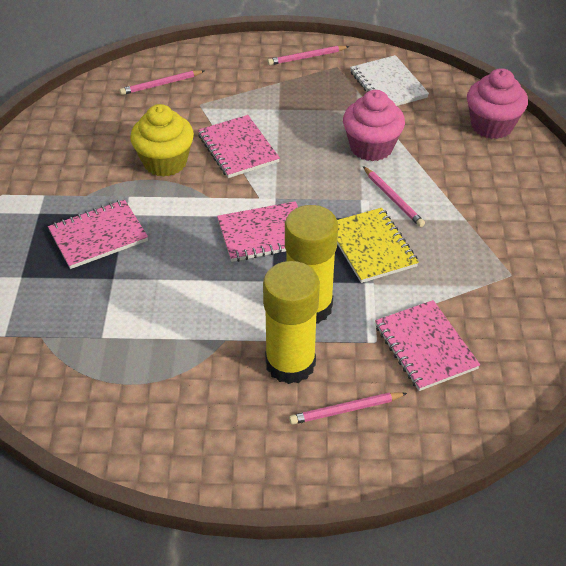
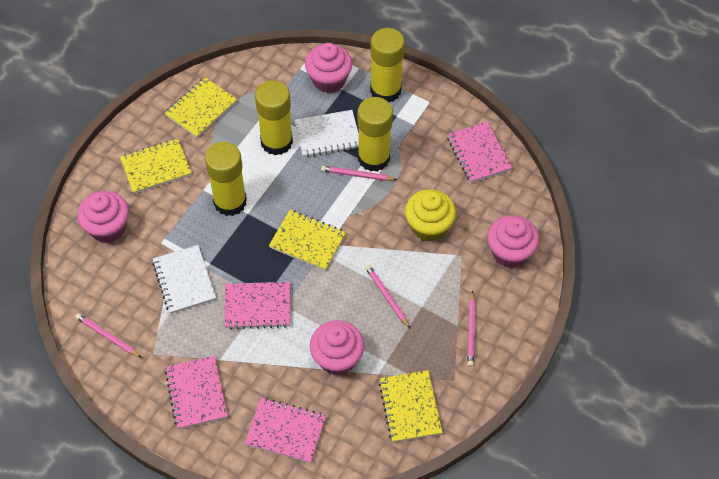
pink cupcake: [343,90,405,161] [467,68,528,139] = 2 -> [77,191,129,243] [305,43,352,93] [310,320,364,375] [487,215,539,268] = 4
white notebook: [350,55,429,106] = 1 -> [152,245,216,314] [294,110,359,157] = 2
yellow glue stick: [263,261,320,384] [285,205,338,324] = 2 -> [205,142,247,216] [255,80,293,155] [358,97,393,172] [370,28,405,102] = 4
yellow notebook: [337,208,419,283] = 1 -> [120,138,192,194] [165,77,237,138] [269,210,346,271] [378,370,443,442] = 4

